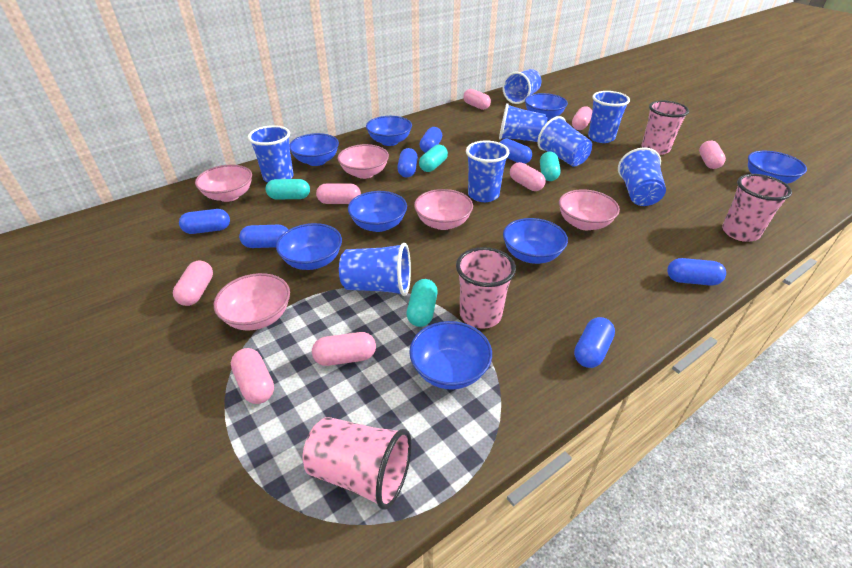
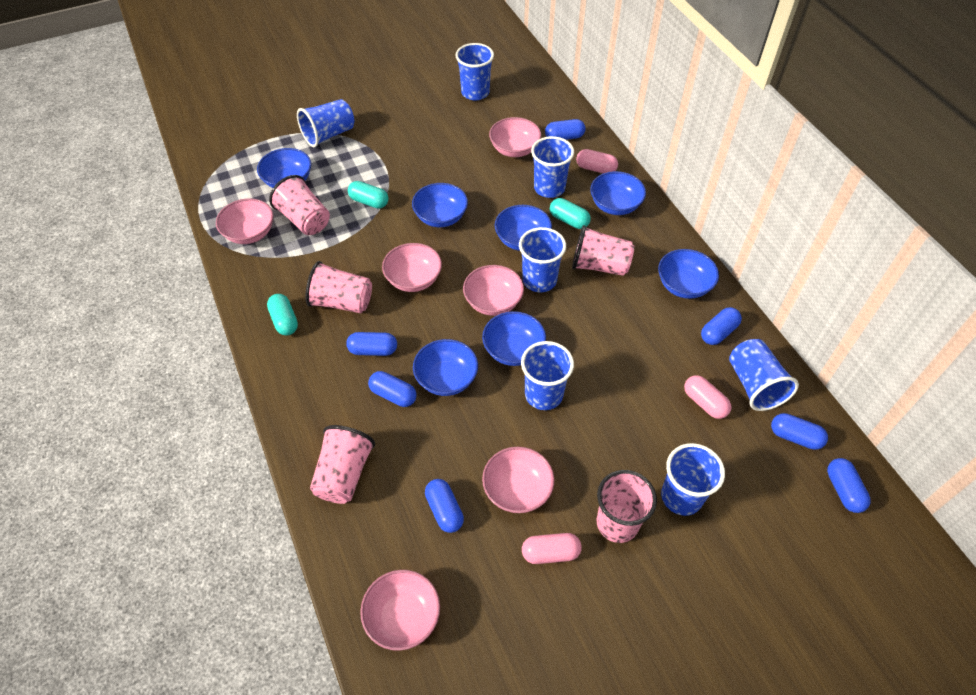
blue bowl: [276,223,342,270] [289,133,339,166] [348,191,407,232] [366,116,412,146] [409,321,492,390] [503,218,568,264] [525,93,568,120] [748,151,807,184] = 8 -> [257,148,311,188] [412,183,468,227] [413,339,478,396] [482,311,546,366] [495,205,552,251] [590,171,646,215] [658,249,719,299] = 7
blue cup: [248,125,294,183] [339,243,411,296] [466,141,510,202] [499,103,547,142] [502,69,541,104] [537,116,592,167] [588,91,630,143] [618,147,666,206] = 8 -> [297,99,354,147] [456,43,494,100] [519,227,566,292] [521,341,574,410] [531,136,574,198] [661,443,725,516] [729,339,799,411] = 7
pink bowl: [195,165,252,202] [214,273,290,331] [337,144,389,179] [414,189,473,230] [559,189,620,230] = 5 -> [216,198,273,244] [360,570,440,651] [382,243,442,292] [463,265,524,316] [482,447,554,513] [489,117,541,157] = 6
pink capsule: [173,260,213,306] [231,348,274,404] [312,332,376,366] [316,183,361,204] [463,89,491,110] [510,162,546,191] [572,106,592,130] [699,141,726,169] = 8 -> [522,533,582,564] [576,149,618,173] [684,375,731,419] = 3
pink cup: [303,417,412,510] [456,247,516,329] [642,100,689,155] [722,174,792,242] = 4 -> [269,175,330,235] [305,261,372,313] [310,425,375,504] [572,225,634,276] [597,470,657,543] = 5
turquoise capsule: [265,179,310,199] [407,279,438,327] [419,144,448,172] [540,151,560,181] = 4 -> [267,294,298,335] [348,181,389,209] [550,198,591,229] = 3

